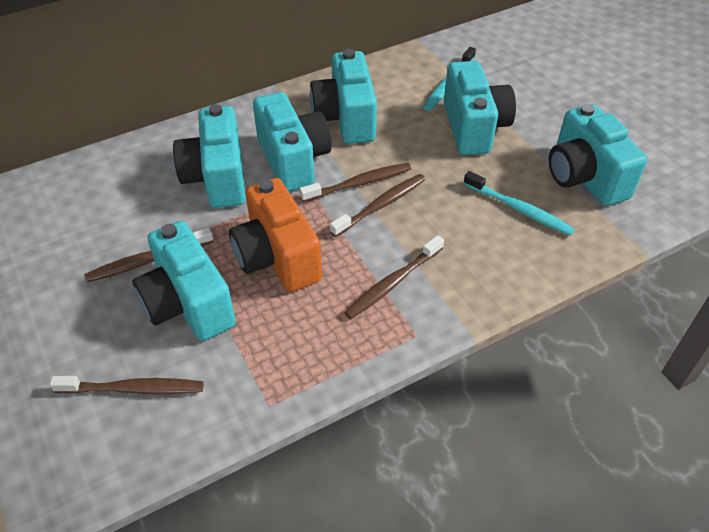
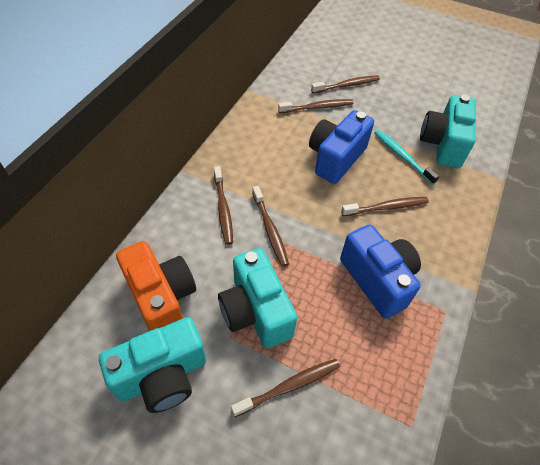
blue camera: none = 0 -> [309,110,374,184] [340,224,421,319] = 2
brown toothbrush: [50,376,204,394] [84,227,213,282] [300,163,411,202] [330,174,426,237] [344,235,444,319] = 5 -> [214,166,233,245] [231,359,340,417] [252,186,289,267] [278,99,353,113] [311,75,380,93] [341,197,429,216] = 6
turquoise camera: [132,221,236,341] [173,104,246,208] [253,92,332,191] [310,49,377,144] [444,61,516,155] [549,104,647,206] = 6 -> [99,317,206,413] [218,248,297,348] [420,95,476,168] = 3
turquoise toothbrush: [423,47,476,111] [463,171,575,236] = 2 -> [374,130,439,185] = 1

